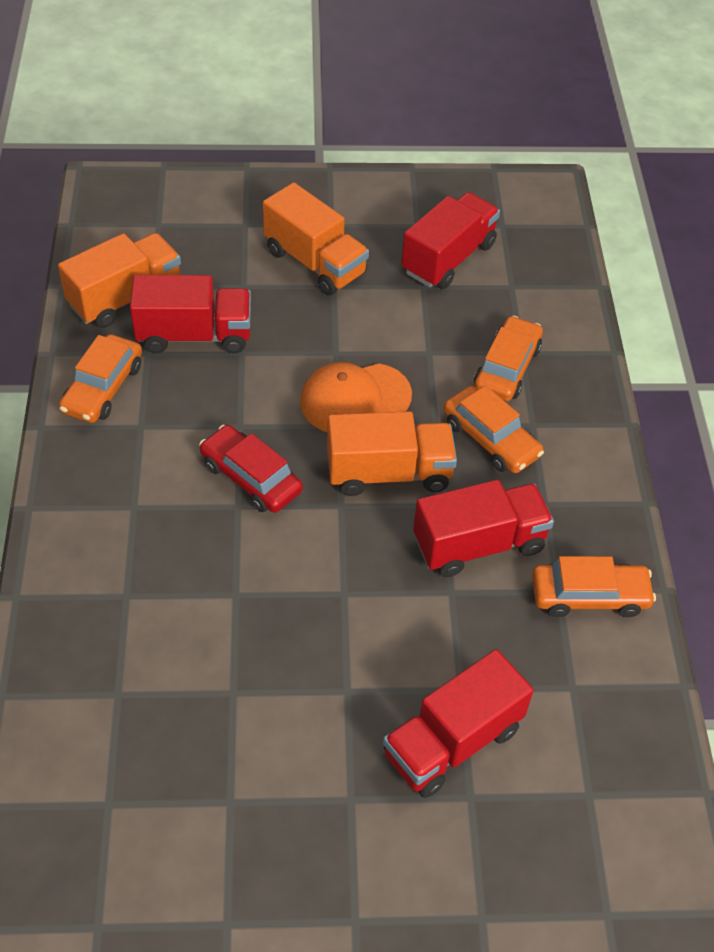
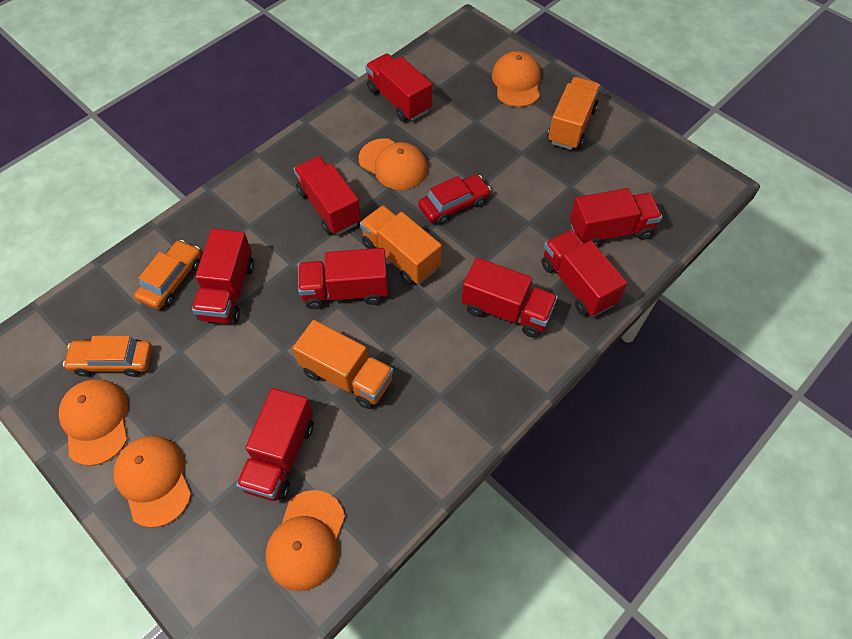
orange cap: [300,362,412,432] = 1 -> [59,379,128,466] [113,436,191,528] [266,490,345,591] [359,138,428,190] [492,51,541,107] = 5
orange car: [59,334,142,423] [444,386,544,473] [474,316,543,401] [532,556,656,617] = 4 -> [63,336,152,377] [134,240,201,310] = 2
red truck: [130,275,251,353] [383,649,534,798] [401,192,500,289] [413,480,554,577] = 4 -> [192,229,254,324] [236,388,314,501] [294,156,361,235] [298,248,388,309] [365,54,432,122] [462,258,558,338] [541,230,627,317] [570,188,662,247] = 8

